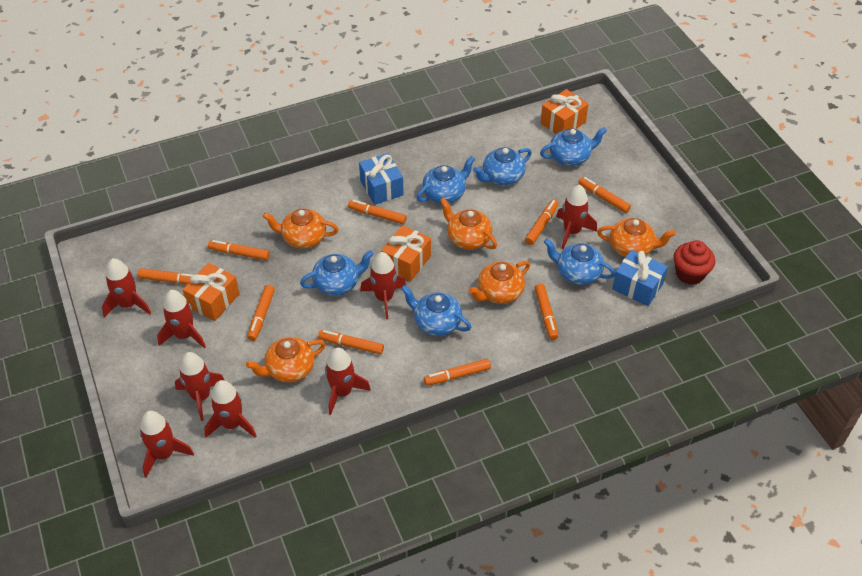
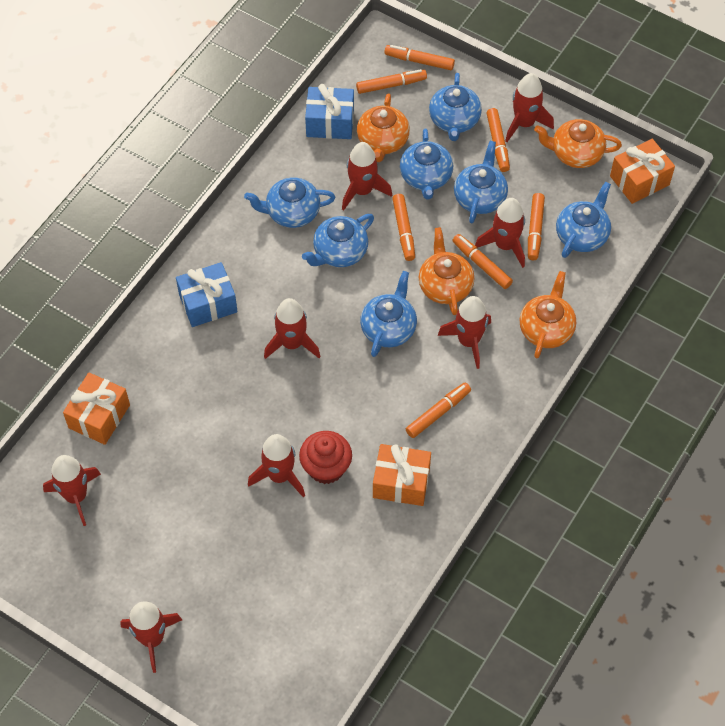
blue teapot: [300,250,374,296] [401,285,471,336] [416,156,475,204] [473,147,532,185] [540,127,607,166] [544,238,615,285] = 6 -> [244,178,336,228] [302,214,374,267] [360,271,417,357] [400,128,453,199] [429,73,482,141] [454,141,508,223] [556,182,611,258] = 7
orange marker: [138,268,193,285] [208,240,270,260] [247,285,275,341] [318,330,384,355] [348,200,407,224] [424,359,491,386] [525,200,559,245] [535,284,558,340] [578,177,631,213] = 9 -> [356,69,427,94] [385,45,455,70] [392,194,415,261] [406,383,471,438] [452,234,513,289] [487,108,510,172] [528,193,545,260] = 7
orange teapot: [246,337,326,383] [263,209,338,249] [440,198,497,250] [468,261,530,304] [597,218,676,257] = 5 -> [357,93,410,162] [419,227,474,315] [520,271,576,358] [534,119,622,168] = 4

